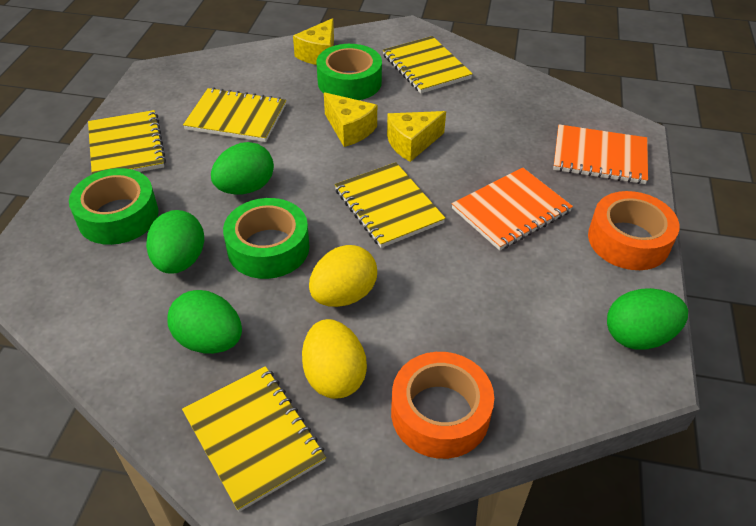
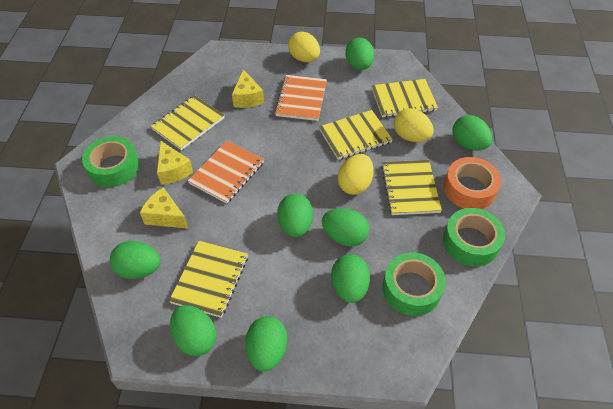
green egg: [146,210,204,274] [167,290,242,354] [211,142,274,195] [607,288,688,350] = 4 -> [110,241,161,279] [170,305,217,356] [245,316,287,372] [277,194,313,237] [322,208,369,247] [331,254,370,303] [345,38,374,70] [453,115,492,150] = 8
orange tape: [391,352,494,459] [588,191,680,270] = 2 -> [444,157,501,209] = 1
yellow egg: [302,319,367,399] [309,245,377,307] = 2 -> [288,32,320,62] [338,154,374,195] [394,108,434,142] = 3

